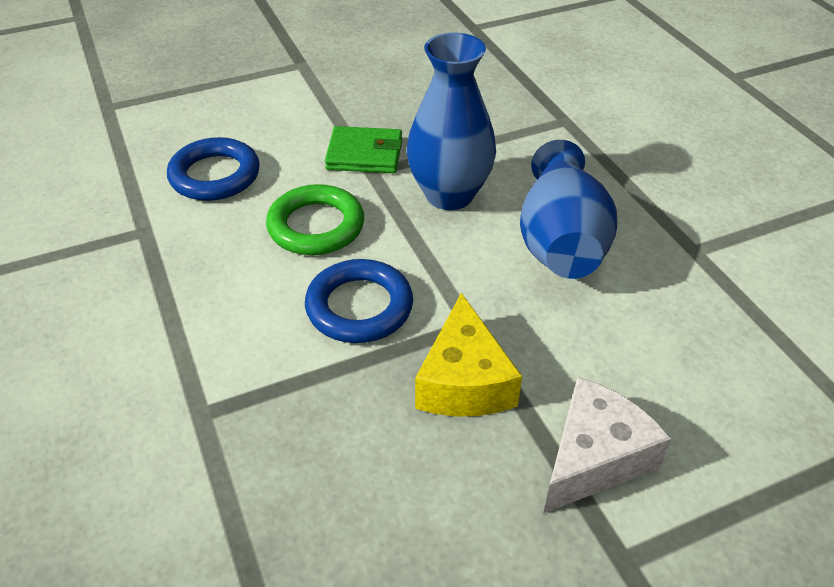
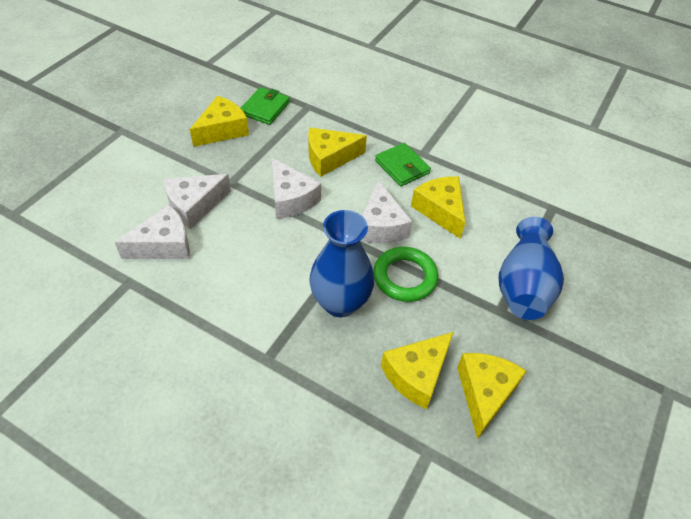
blue ring: [167,137,260,201] [305,259,413,343] = 2 -> none = 0
green wallet: [325,126,402,173] = 1 -> [241,87,290,125] [375,143,431,186] = 2
white cheese: [543,377,671,514] = 1 -> [115,204,190,259] [164,174,231,229] [272,158,321,219] [361,180,412,243] = 4
yellow cheese: [415,293,522,417] = 1 -> [190,96,249,147] [308,128,367,177] [381,332,454,409] [411,176,465,239] [457,353,527,439] = 5

